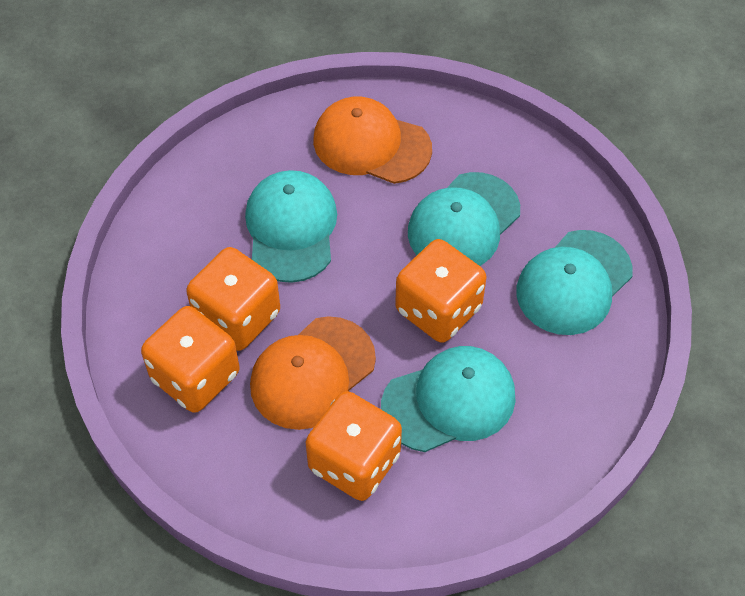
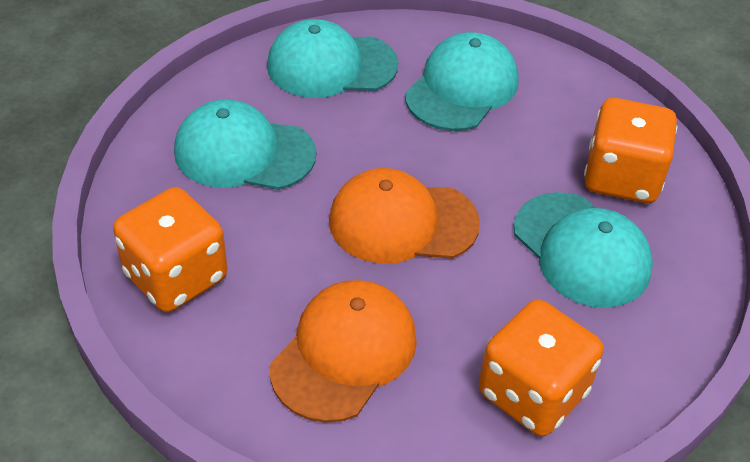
orange dice: [141,306,240,413] [186,247,280,351] [306,391,402,501] [395,239,486,343] = 4 -> [113,187,227,312] [479,299,604,436] [584,98,677,203] = 3

